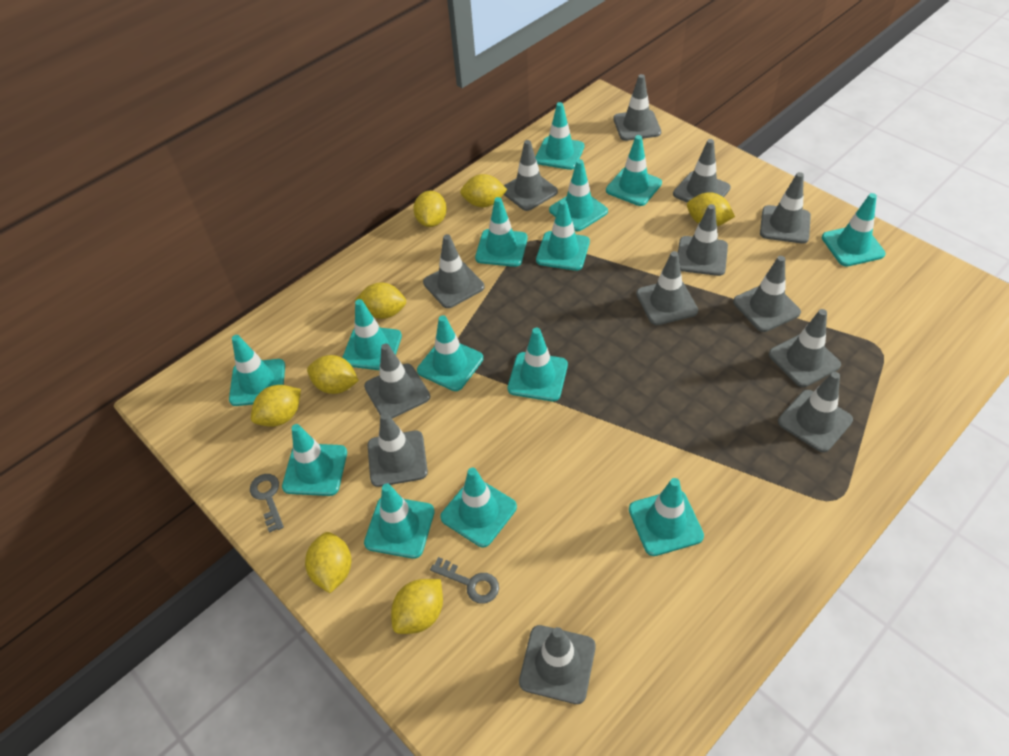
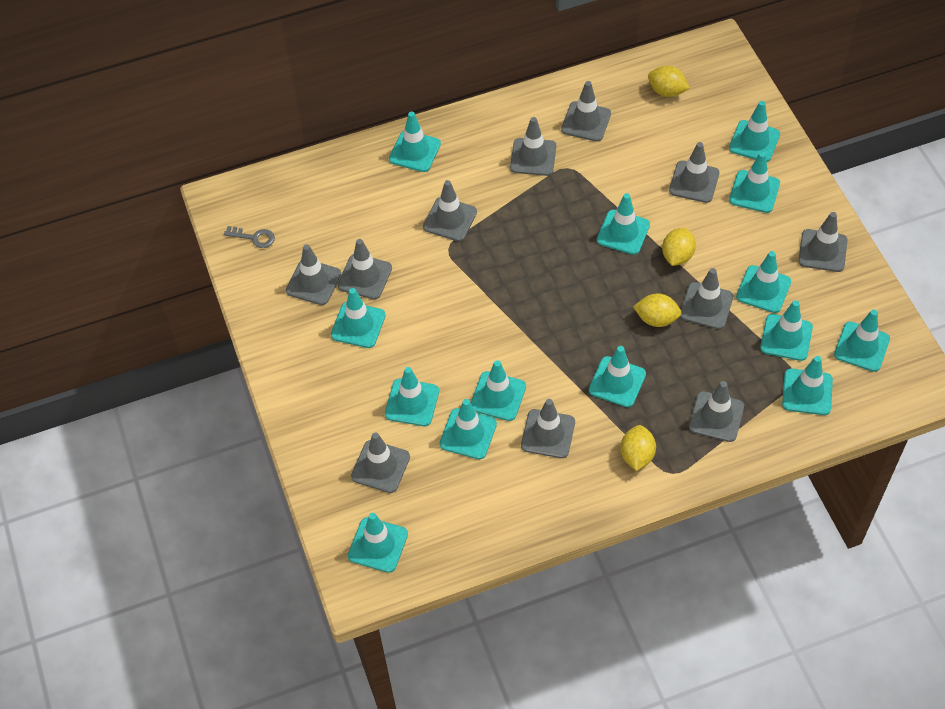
grey key: [250,474,284,533] [430,557,499,604] = 2 -> [224,226,275,248] = 1
grey traffic cone: [364,343,430,419] [367,412,428,487] [423,234,485,308] [504,140,558,211] [519,625,596,704] [613,74,661,141] [636,251,698,325] [673,139,731,203] [678,204,728,276] [733,256,801,332] [760,172,811,244] [769,309,841,387] [778,372,853,452] = 13 -> [286,244,341,305] [338,239,392,299] [351,432,410,493] [423,180,477,241] [510,117,556,176] [521,399,575,458] [561,81,611,142] [669,142,719,203] [680,268,733,329] [689,381,744,442] [798,212,847,272] = 11
yellow lemon: [251,385,301,427] [305,532,352,593] [307,355,359,394] [355,282,406,319] [391,579,443,634] [413,191,447,227] [460,174,508,207] [687,192,735,226] = 8 -> [621,425,656,471] [633,293,682,327] [648,66,690,97] [662,228,696,266] = 4

